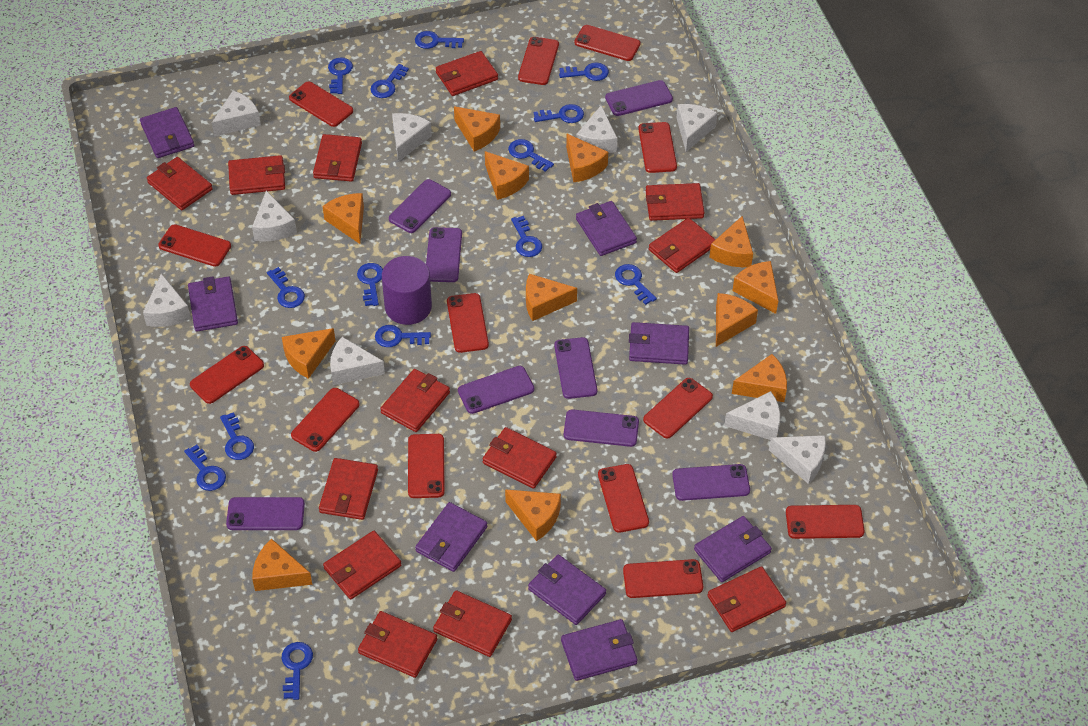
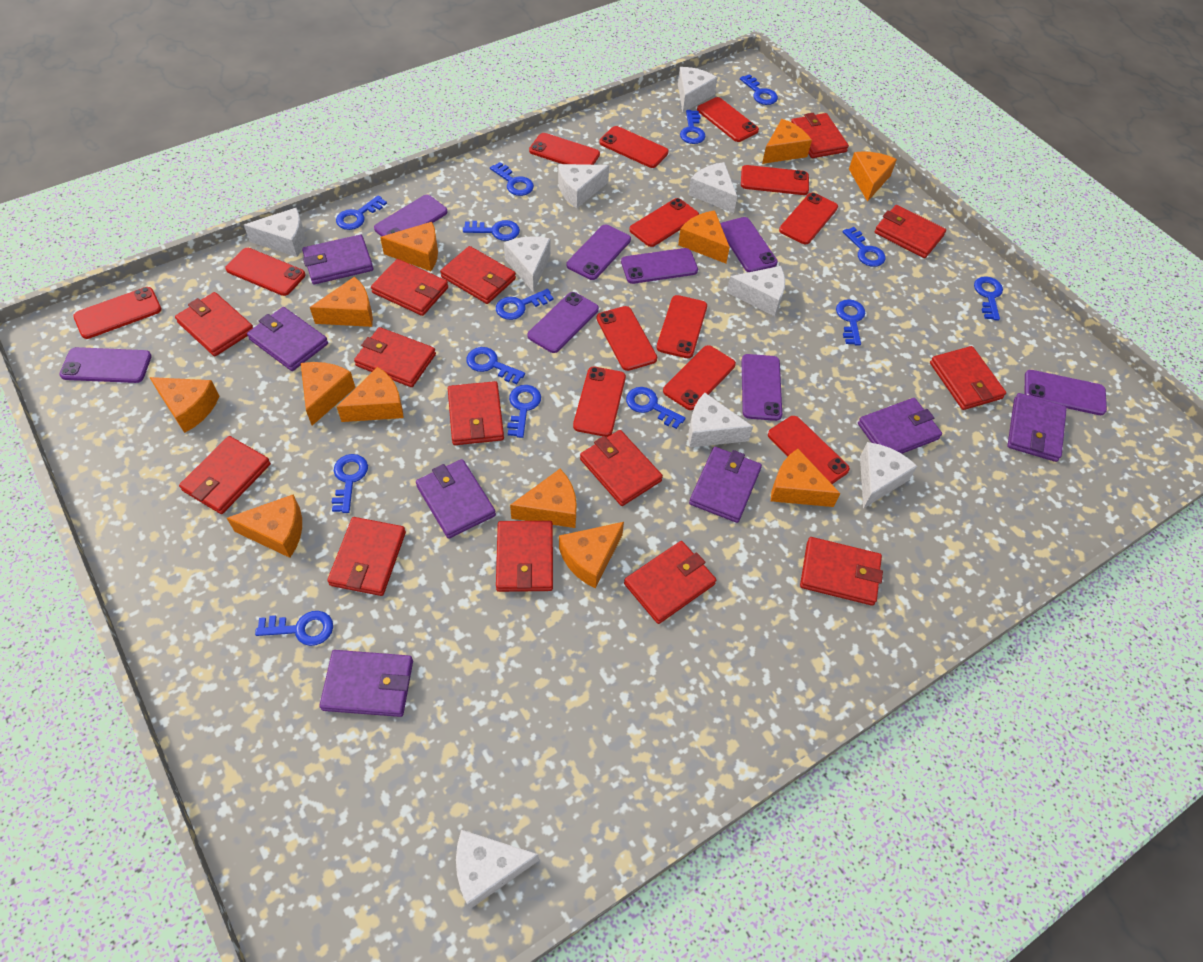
purple cylinder: [382,256,432,325] = 1 -> none = 0
purple wallet: [140,107,194,158] [188,276,238,332] [415,502,488,572] [528,554,606,625] [561,619,638,681] [576,201,637,256] [629,322,689,365] [694,516,772,582] = 8 -> [247,307,328,371] [302,235,373,284] [319,650,413,717] [416,459,496,539] [689,447,762,523] [858,398,942,454] [1007,393,1067,462] = 7
red wallet: [147,157,213,210] [228,155,285,195] [313,134,362,182] [319,458,378,520] [323,531,401,599] [358,611,437,678] [380,369,450,432] [433,590,512,657] [436,51,498,96] [482,427,557,489] [646,183,705,221] [649,218,716,273] [707,566,786,632] = 13 -> [175,292,253,356] [179,436,271,514] [327,517,406,596] [354,327,436,387] [371,259,448,316] [440,246,516,304] [448,381,504,445] [496,521,553,592] [580,430,663,506] [624,541,716,624] [791,113,849,158] [800,537,883,606] [875,205,946,258] [930,346,1006,410] = 14

